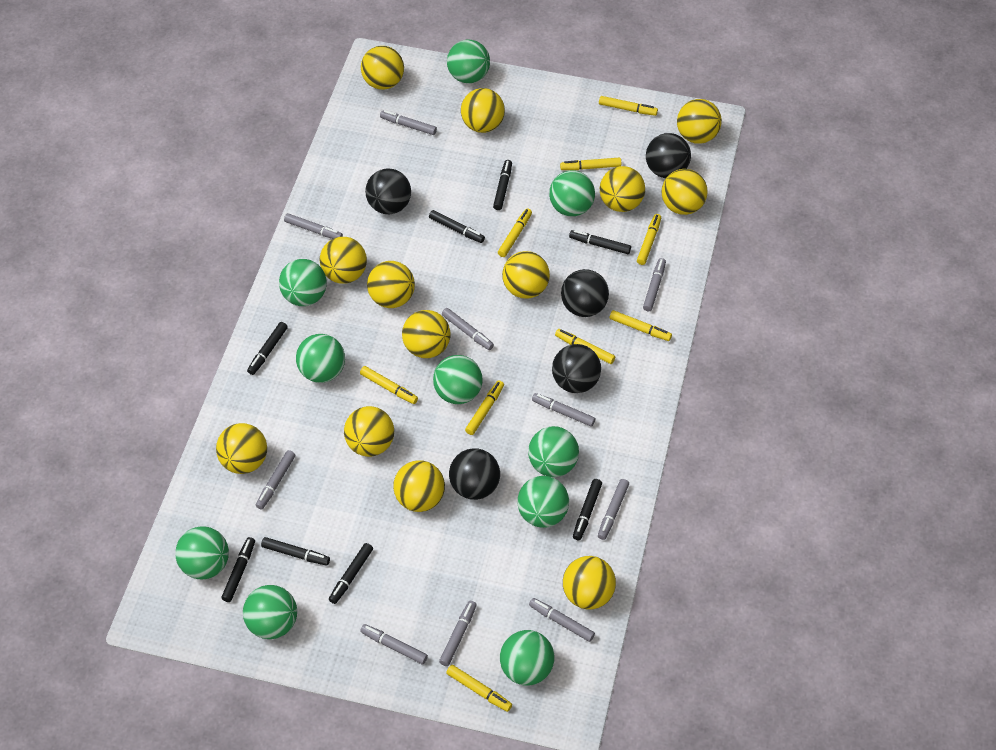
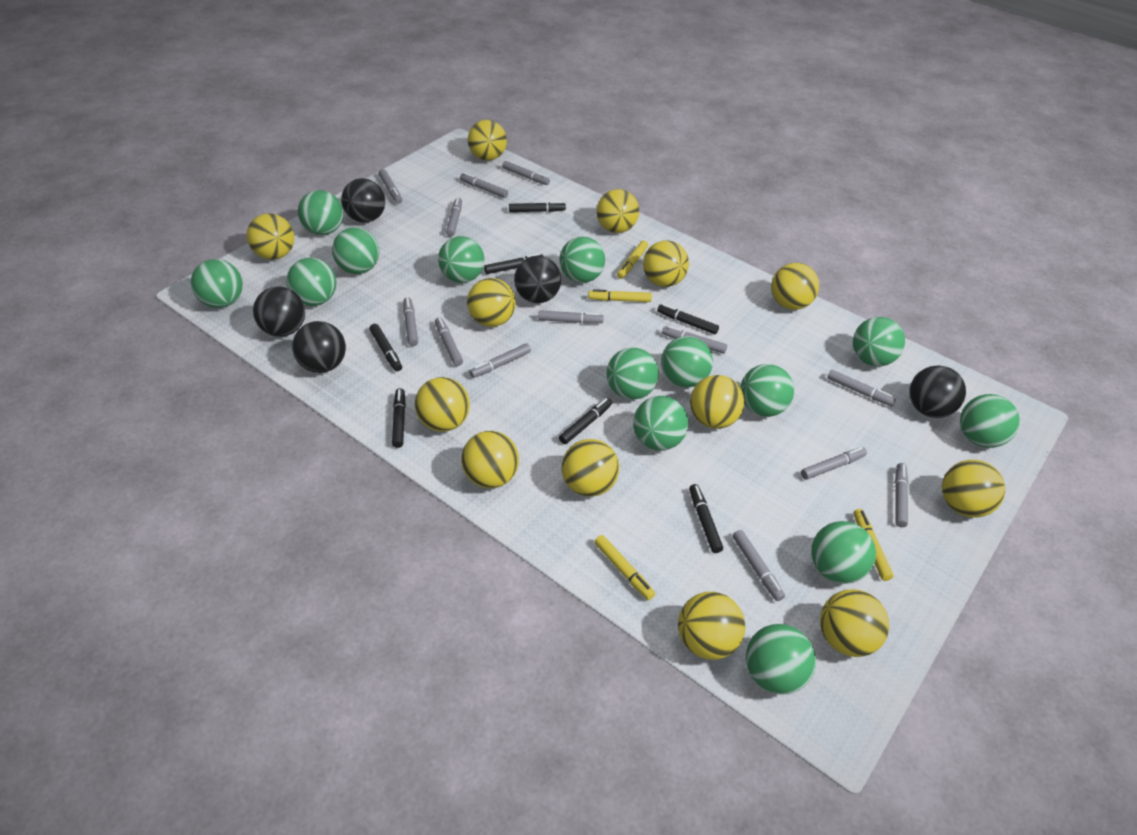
black marker: [221,537,255,602] [247,322,288,375] [261,537,330,566] [329,543,373,604] [429,210,485,243] [493,160,512,210] [569,230,631,254] [573,479,602,540] = 8 -> [370,324,402,371] [392,388,406,448] [484,253,544,274] [509,201,566,212] [559,398,612,444] [657,304,719,334] [689,484,723,553] = 7
green ball: [175,526,229,579] [243,585,297,639] [279,259,327,306] [296,334,345,383] [433,355,483,404] [447,40,490,83] [500,630,554,685] [517,476,569,528] [528,426,579,477] [549,171,595,216] = 10 -> [191,259,243,308] [286,258,336,306] [298,190,343,235] [332,227,379,274] [438,236,485,283] [559,237,605,283] [607,347,659,400] [633,396,688,451] [661,336,713,388] [740,364,794,417] [746,624,816,695] [811,521,876,584] [853,317,905,366] [960,394,1020,448] = 14
grey marker: [255,450,295,509] [284,213,343,239] [360,624,428,664] [380,110,437,135] [439,601,477,666] [442,308,494,350] [529,598,595,642] [532,393,595,427] [598,479,629,540] [643,258,666,312] = 10 -> [379,169,402,204] [403,297,418,346] [435,317,463,366] [446,197,462,237] [460,172,508,198] [469,343,531,378] [502,161,550,185] [538,310,604,324] [662,326,727,354] [733,530,785,601] [801,447,867,480] [827,370,896,406] [895,463,909,527] = 13
yellow marker: [360,366,418,404] [446,665,512,712] [465,380,504,435] [498,208,532,257] [555,329,615,364] [560,157,621,170] [599,96,658,116] [610,310,672,341] [637,214,661,265] = 9 -> [588,289,652,302] [595,535,655,600] [617,240,648,279] [853,509,894,581] = 4

